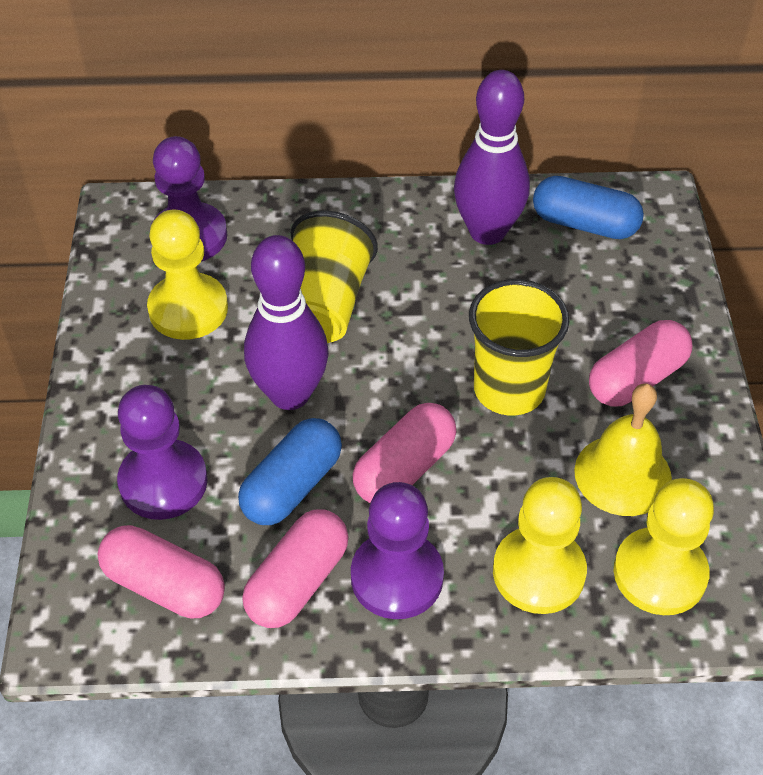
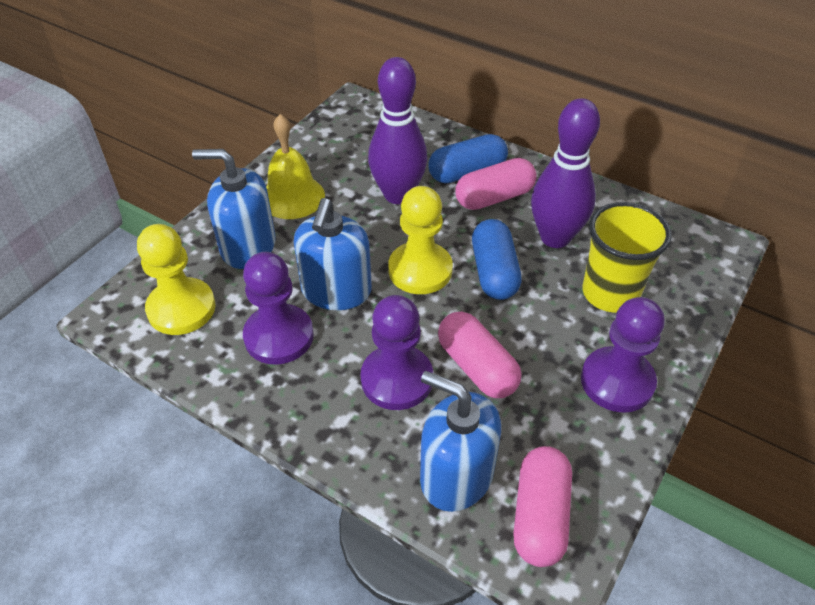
blue soap dispenser: none = 0 -> [192,149,276,269] [294,198,372,310] [420,371,501,512] = 3
pink capsule: [98,525,225,618] [242,509,349,628] [353,403,457,503] [589,320,693,407] = 4 -> [438,311,521,398] [455,158,537,210] [513,446,572,567] = 3
yellow cup: [291,211,378,343] [469,279,569,416] = 2 -> [583,202,672,313] = 1
yellow pawn: [147,210,228,340] [493,477,587,614] [614,478,714,615] = 3 -> [137,224,215,335] [388,186,453,294] = 2

